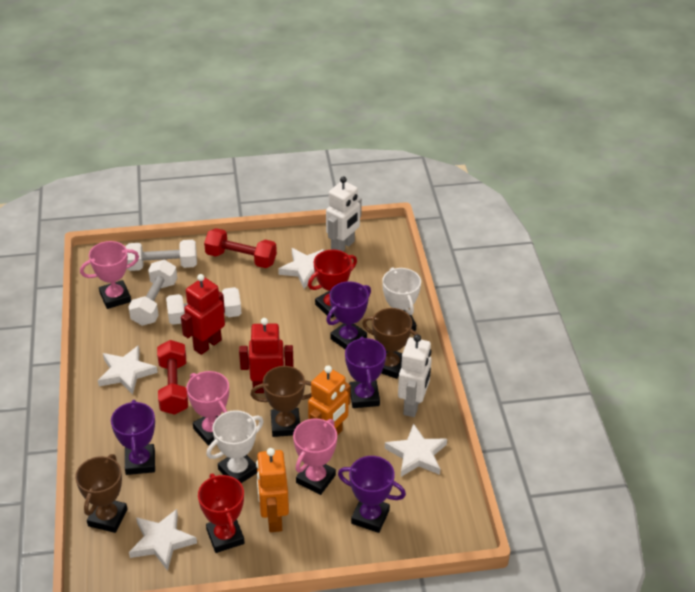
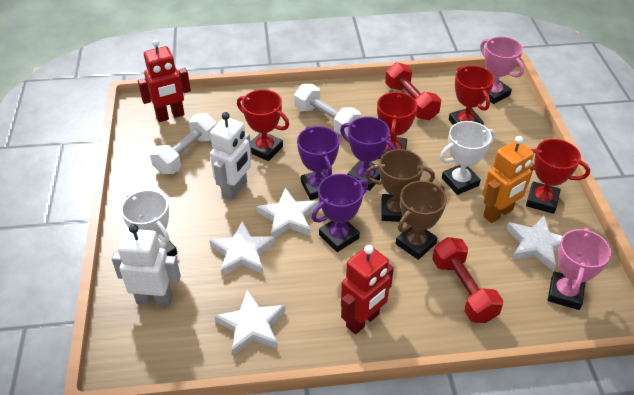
brown trophy: [75,454,127,533] [250,366,312,437] [362,308,418,379] = 3 -> [365,149,435,222] [396,181,447,260] = 2
orange robot: [256,448,289,532] [308,365,351,435] = 2 -> [483,136,534,223] = 1
pink trophy: [80,241,139,309] [187,371,229,446] [293,419,337,495] = 3 -> [480,37,524,104] [548,228,611,310] = 2
purple trophy: [111,400,155,475] [326,281,371,350] [338,456,406,533] [345,336,386,408] = 4 -> [297,126,340,200] [312,174,368,252] [340,117,396,191] = 3
red trophy: [198,473,245,553] [308,250,357,318] = 2 -> [237,90,289,161] [377,91,418,159] [449,66,495,125] [526,139,590,214] = 4
white dumbbell: [126,240,197,271] [128,260,177,326] [166,287,242,325] = 3 -> [150,113,217,174] [294,84,361,135] = 2

